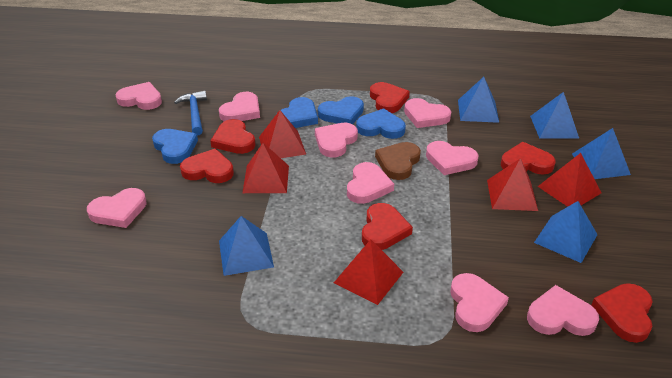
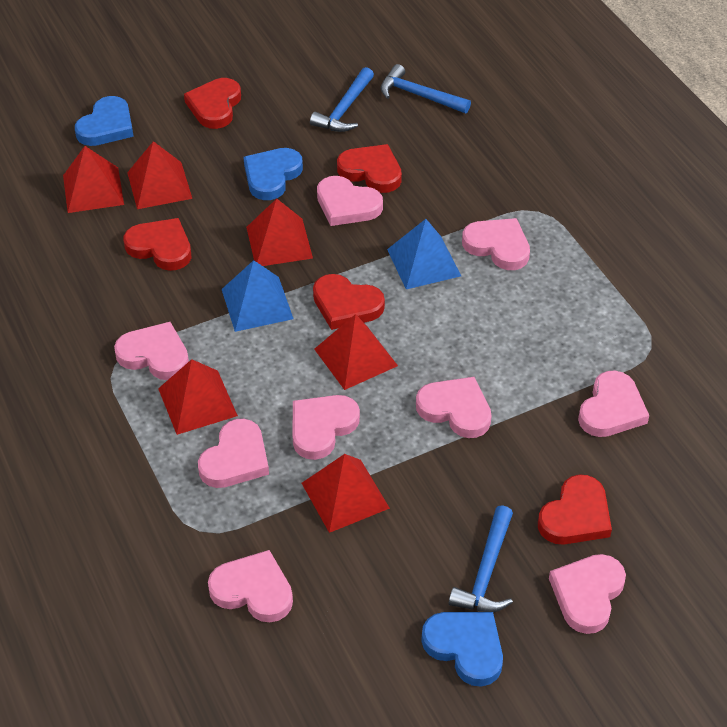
blue hammer: [174,90,207,135] = 1 -> [310,67,374,132] [381,64,471,113] [449,505,513,612] = 3
blue heart: [152,129,198,164] [278,97,318,128] [318,96,364,124] [356,108,406,139] = 4 -> [75,96,134,146] [243,148,303,200] [421,612,503,687] = 3
blue pyramid: [219,216,274,276] [458,77,499,123] [530,92,579,139] [534,201,598,263] [572,128,631,179] = 5 -> [222,260,293,332] [387,219,461,289] = 2
brown heart: [375,142,421,180] = 1 -> none = 0
red heart: [180,149,234,183] [210,119,256,154] [362,203,413,250] [370,82,410,113] [501,142,556,175] [591,283,653,343] = 6 -> [123,218,191,271] [184,78,241,129] [313,274,385,330] [337,144,402,193] [538,474,612,545] = 5
red pyramid: [243,143,289,193] [259,110,306,158] [334,239,403,305] [487,158,538,211] [538,153,601,207] = 5 -> [63,146,124,213] [127,141,192,209] [158,359,238,435] [246,198,313,266] [302,454,390,533] [314,314,398,390] = 6

